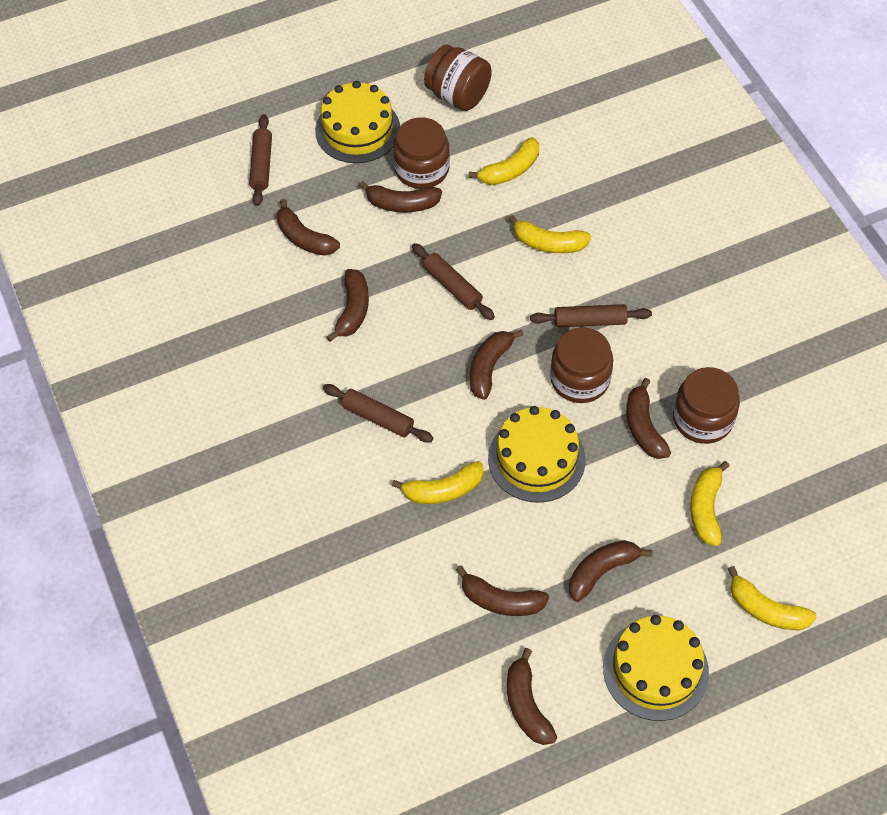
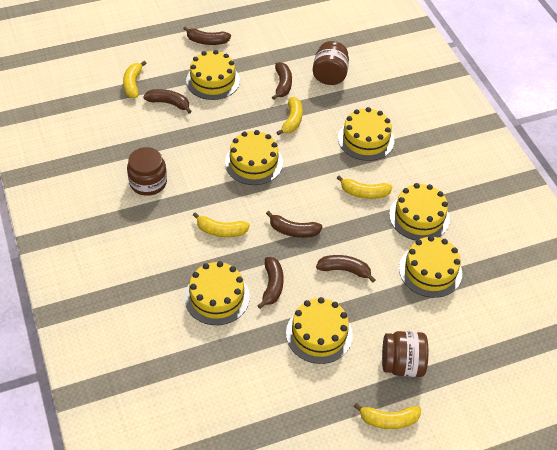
brown banana: [277,199,340,256] [327,269,369,342] [359,181,442,212] [456,565,549,616] [470,330,523,400] [507,648,557,745] [569,540,652,602] [626,378,671,459] = 8 -> [143,89,192,114] [183,26,231,45] [257,257,284,309] [266,211,323,238] [272,62,292,100] [316,255,376,283] = 6
brown jar: [393,117,450,189] [424,45,492,111] [550,328,613,403] [673,367,740,444] = 4 -> [127,147,167,196] [313,41,349,85] [382,331,429,377] = 3
brown rolling pin: [249,114,272,206] [323,384,433,442] [412,243,495,320] [530,304,652,327] = 4 -> none = 0
yellow cake: [315,81,400,163] [488,406,586,503] [603,615,709,721] = 3 -> [184,261,250,325] [186,50,240,100] [225,130,283,185] [286,297,353,364] [338,107,394,161] [389,183,450,240] [399,236,462,298] = 7

